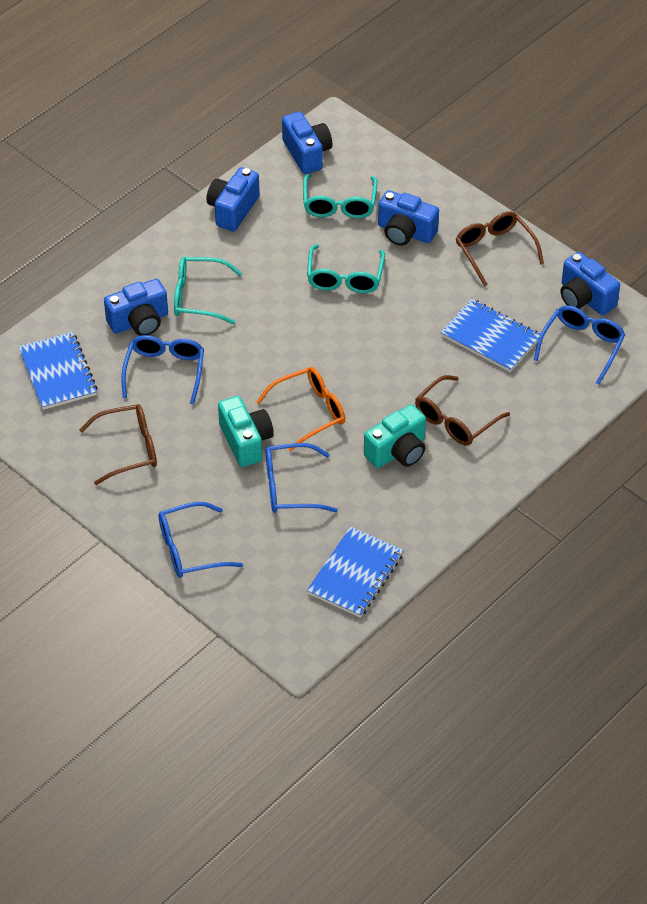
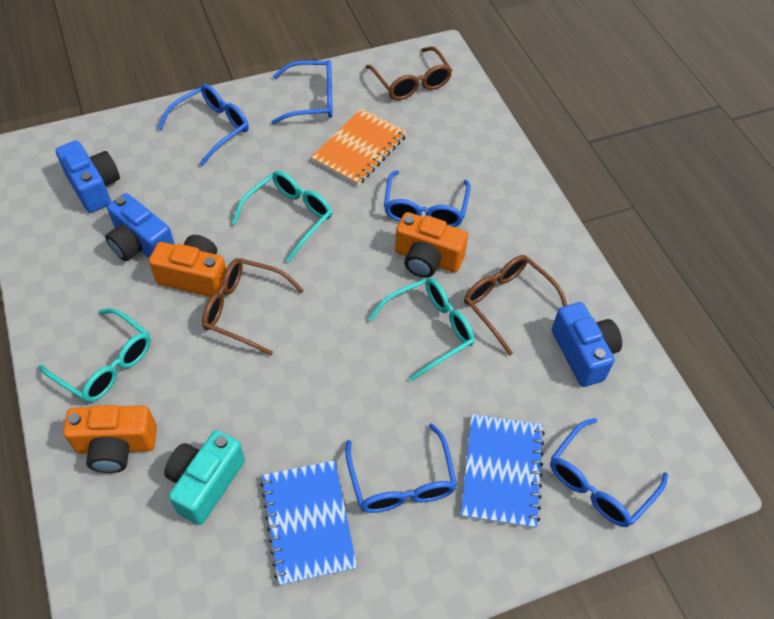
blue camera: [104,279,168,336] [206,167,260,231] [282,112,332,174] [378,190,439,246] [561,252,620,315] = 5 -> [56,140,120,213] [105,193,175,261] [552,302,622,387] = 3
blue glasses: [121,335,204,405] [159,502,243,578] [266,443,338,513] [534,306,625,384] = 4 -> [158,84,249,166] [271,60,333,124] [345,423,457,513] [384,170,471,227] [550,418,668,527] = 5
blue notebook: [19,332,98,410] [307,527,404,617] [441,299,540,372] = 3 -> [260,460,357,586] [461,414,545,529] = 2
orange camera: none = 0 -> [63,405,157,473] [149,235,226,297] [395,212,468,278] = 3
orange glasses: [256,367,345,451] = 1 -> none = 0
orange notebook: none = 0 -> [311,108,407,186] = 1
turquoise camera: [218,396,274,467] [364,404,426,468] = 2 -> [164,430,245,525] = 1

